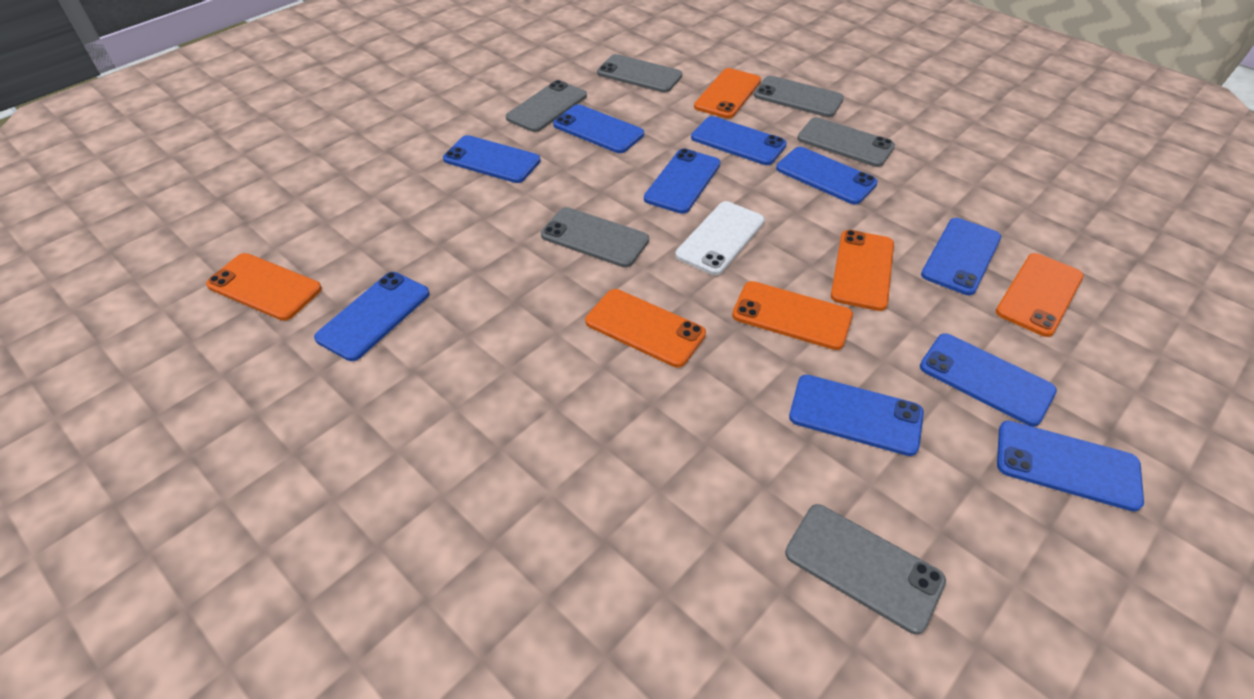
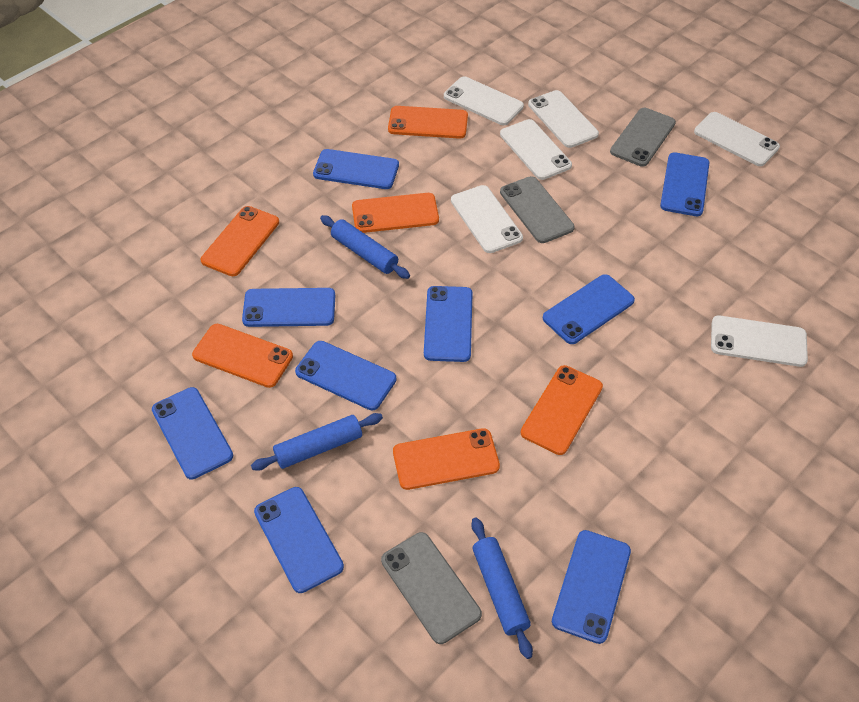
blue phone: [314,272,430,361] [443,135,541,183] [553,104,644,153] [644,148,721,214] [691,116,787,165] [776,147,878,205] [789,375,924,456] [920,333,1057,426] [921,218,1001,295] [997,421,1144,512] = 10 -> [152,387,233,480] [242,288,335,327] [254,487,344,593] [295,341,397,411] [313,149,399,189] [424,286,473,362] [543,274,635,344] [552,530,631,644] [660,152,710,216] = 9
blue rolling pin: none = 0 -> [251,413,383,471] [320,215,410,279] [472,517,533,659] = 3
grey phone: [506,80,587,132] [541,207,649,268] [597,54,682,93] [754,76,844,117] [785,504,946,634] [797,117,895,167] = 6 -> [381,532,482,644] [500,176,575,243] [610,108,676,167] = 3
white phone: [675,201,765,275] = 1 -> [444,76,524,125] [451,185,523,253] [500,119,572,180] [528,90,599,148] [694,112,780,166] [711,315,808,367] = 6

